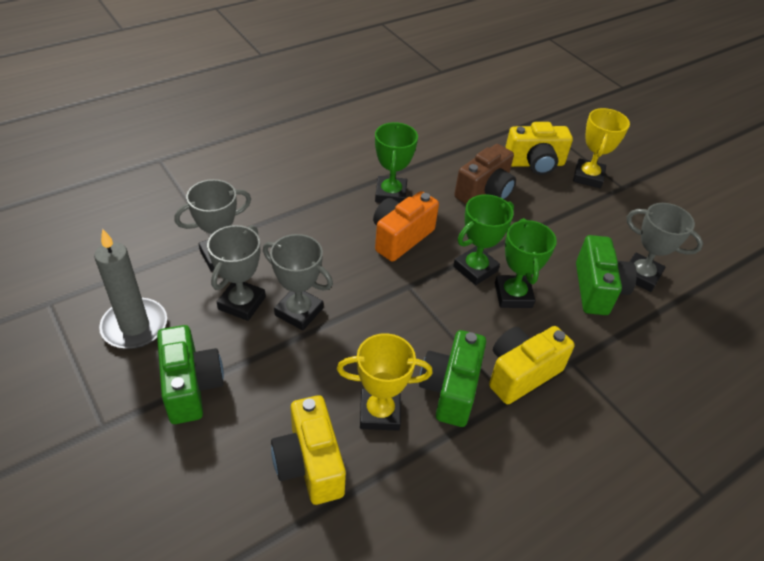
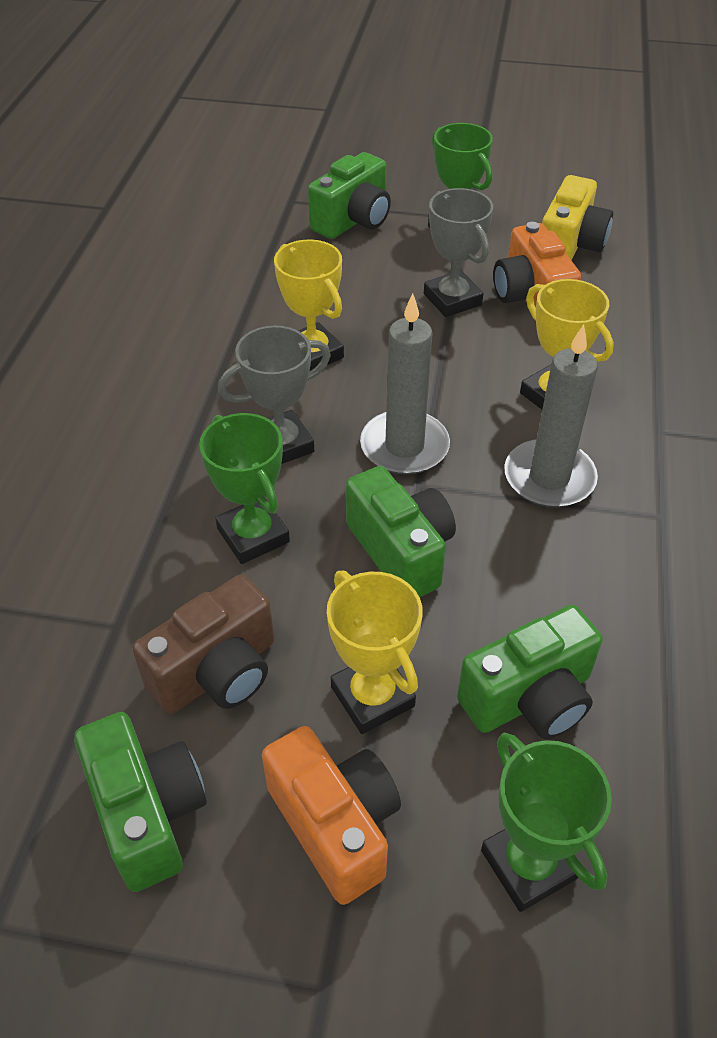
green camera: [157,325,224,424] [419,330,486,427] [576,235,637,315] = 3 -> [74,712,207,892] [308,152,391,239] [346,466,456,597] [457,605,603,739] = 4
grey candle: [94,229,167,349] = 1 -> [360,293,450,475] [504,324,598,508] = 2
grey trophy: [174,179,251,272] [207,225,266,321] [263,234,333,330] [627,203,703,292] = 4 -> [218,326,331,464] [424,188,493,317] = 2
orange camera: [373,191,439,262] = 1 -> [262,726,401,905] [493,222,581,307] = 2
yellow camera: [271,395,346,505] [489,326,575,404] [505,122,573,175] = 3 -> [542,175,613,261] = 1
yellow trophy: [337,333,433,431] [573,108,630,188] = 2 -> [274,240,344,371] [327,571,423,734] [520,279,614,410] = 3

